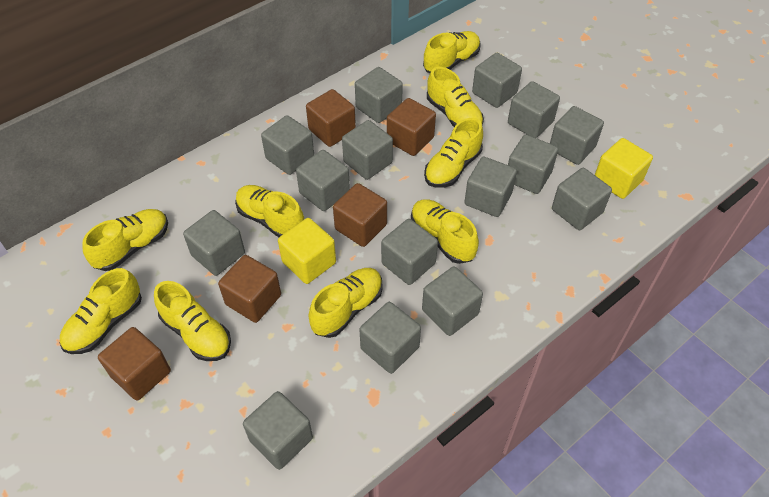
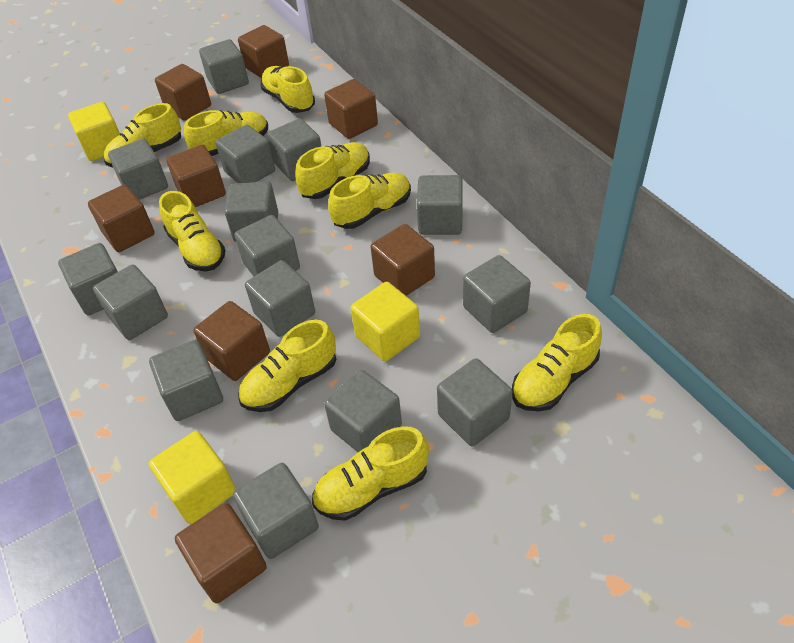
brown cube: [98,327,171,401] [218,255,281,323] [306,89,356,147] [333,183,387,247] [387,98,436,156] = 5 -> [88,184,155,252] [155,64,211,121] [166,145,226,207] [175,503,267,603] [193,301,270,381] [238,25,289,78] [324,79,378,139] [371,224,435,296] = 8
yellow cube: [278,218,336,284] [595,138,653,199] = 2 -> [68,102,120,161] [149,431,236,524] [351,282,420,361] = 3

